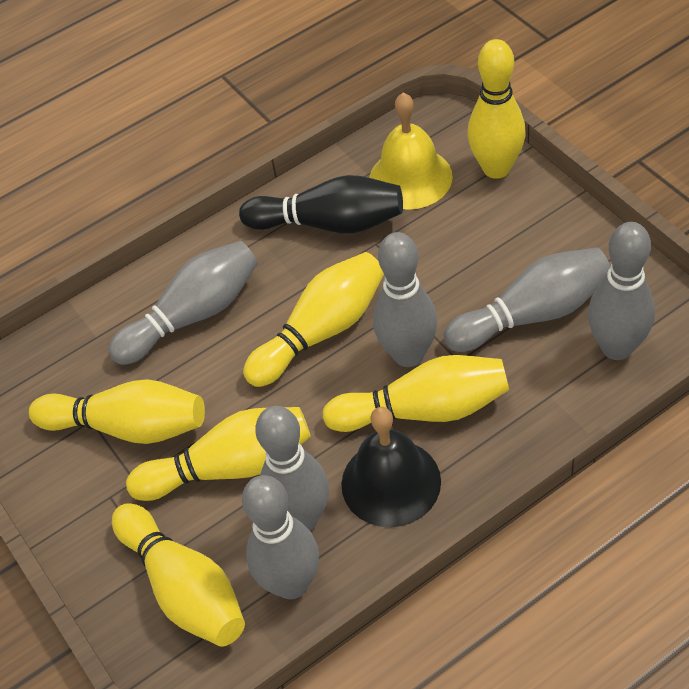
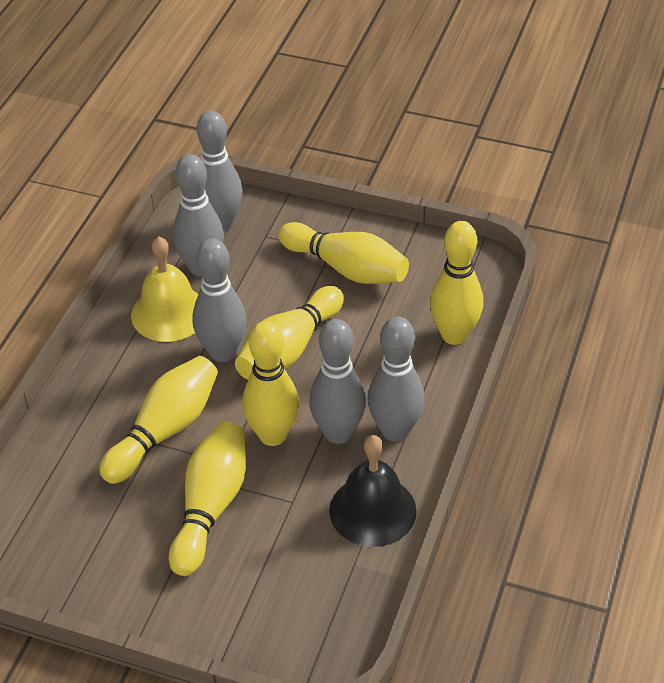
black bowling pin: [239,175,403,233] = 1 -> none = 0
grey bowling pin: [108,241,258,365] [242,475,319,599] [255,406,329,531] [373,232,437,367] [444,247,611,352] [588,222,655,360] = 6 -> [173,154,224,277] [192,238,247,362] [196,110,243,232] [309,319,366,444] [368,317,425,442] = 5

